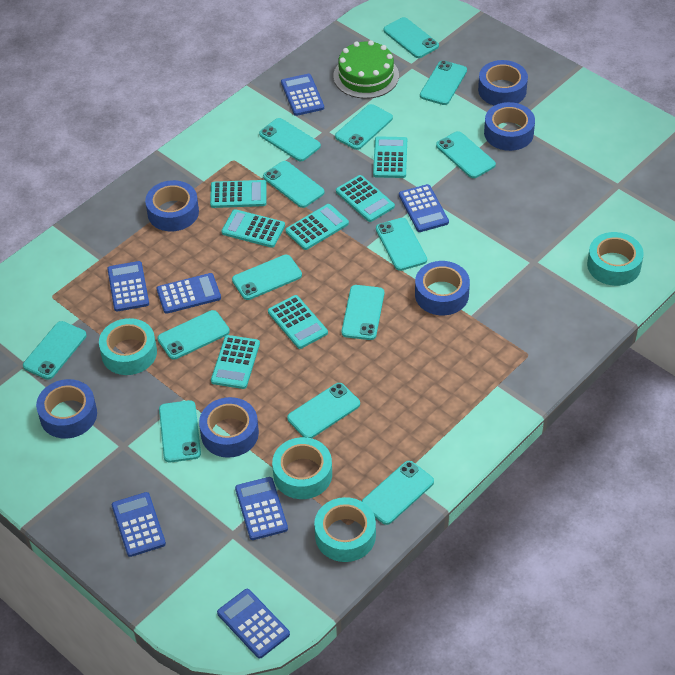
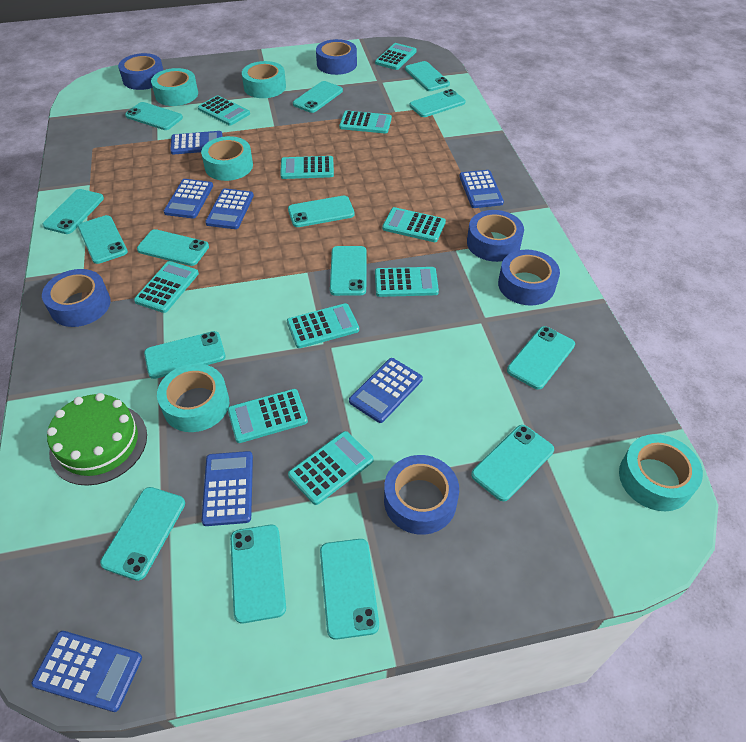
turquoise calculator: [210,180,267,208] [211,335,260,389] [221,209,285,248] [268,295,328,349] [285,204,349,250] [336,175,395,222] [373,136,407,178] = 7 -> [134,261,199,313] [198,95,250,126] [228,389,308,443] [280,156,334,179] [287,303,359,348] [288,431,374,505] [339,111,392,133] [375,43,417,70] [375,267,439,297] [382,207,446,242] = 10
turquoise phone: [23,321,86,380] [158,310,230,360] [159,400,201,463] [232,255,302,300] [259,118,321,161] [263,161,324,208] [287,383,360,438] [335,104,393,150] [342,285,384,340] [362,461,434,525] [376,218,427,271] [383,17,439,58] [420,60,467,105] [436,131,496,178] = 14 -> [42,189,104,234] [78,215,128,264] [100,487,185,581] [125,102,183,130] [137,229,209,266] [144,331,226,379] [230,525,286,624] [288,196,355,227] [293,81,343,113] [320,539,379,640] [330,246,366,296] [405,61,450,91] [409,89,465,117] [471,425,554,501] [507,326,575,389] = 15
turquoise tape: [99,318,157,375] [272,437,332,499] [314,497,376,562] [587,232,644,286] = 4 -> [151,68,198,106] [157,364,229,432] [201,136,253,181] [242,61,286,98] [619,434,703,511] = 5

